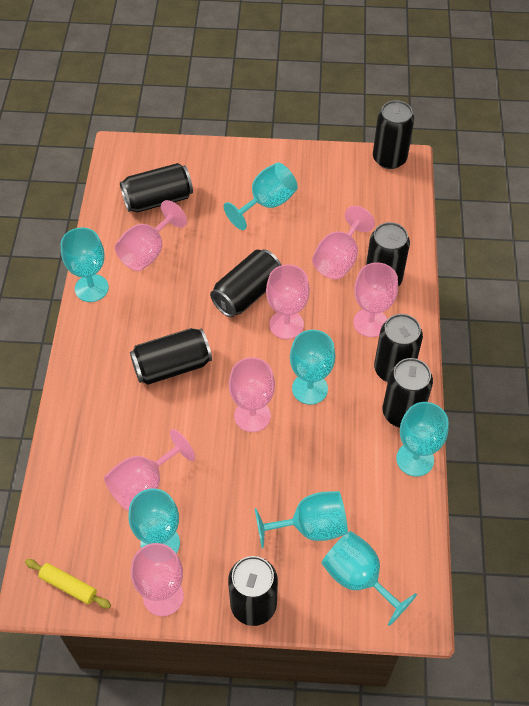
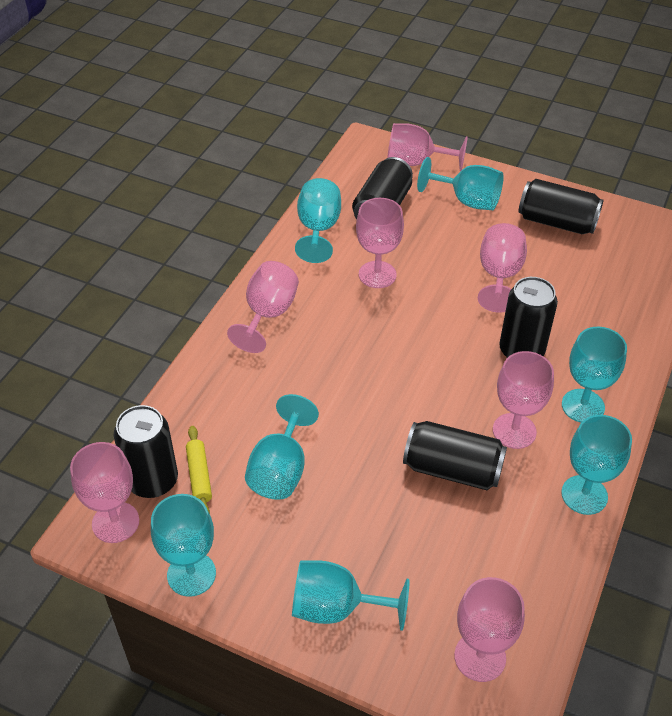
black can: [120,163,193,212] [130,328,212,385] [210,249,281,317] [228,556,278,626] [366,222,410,287] [373,100,414,169] [374,314,423,382] [383,358,433,428] = 8 -> [114,405,178,498] [352,157,413,220] [403,421,507,490] [499,277,558,358] [519,179,604,234] = 5

